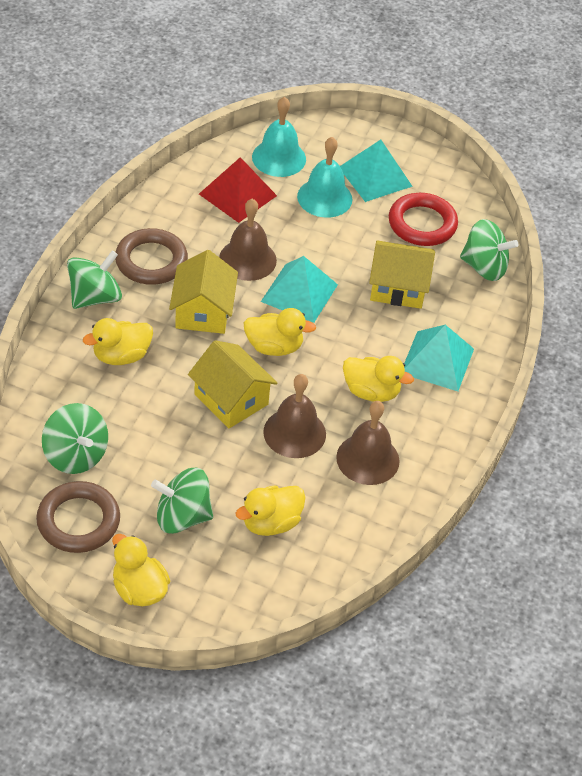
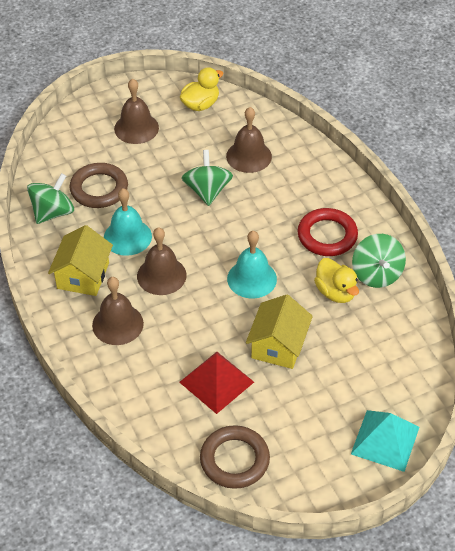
brown bell: [219,199,277,281] [263,374,326,458] [336,401,399,485] = 3 -> [92,277,144,345] [114,79,159,144] [137,227,187,295] [226,107,272,173] = 4
green spinning top: [42,403,108,474] [67,250,122,309] [151,468,213,534] [460,219,518,281] = 4 -> [27,173,74,224] [182,150,233,206] [352,234,406,288] = 3
turquoise pyramid: [261,256,338,323] [340,140,413,202] [404,325,474,391] = 3 -> [351,410,419,472] = 1
yellow duck: [83,318,153,365] [112,534,170,606] [235,485,306,536] [243,308,316,356] [343,356,414,402] = 5 -> [180,67,223,111] [314,258,359,303] = 2
yellow house: [169,250,238,334] [188,340,277,428] [369,240,435,309] = 3 -> [48,225,113,296] [246,295,313,369] = 2

